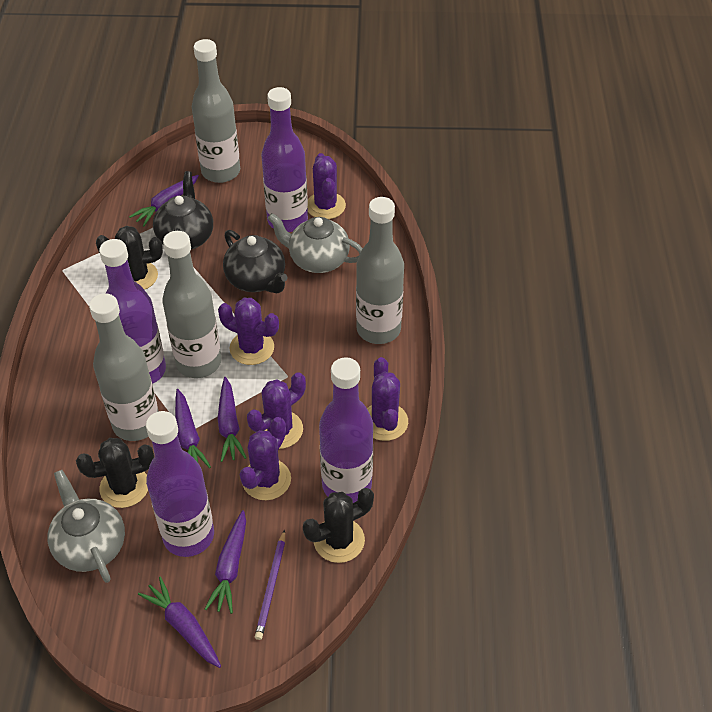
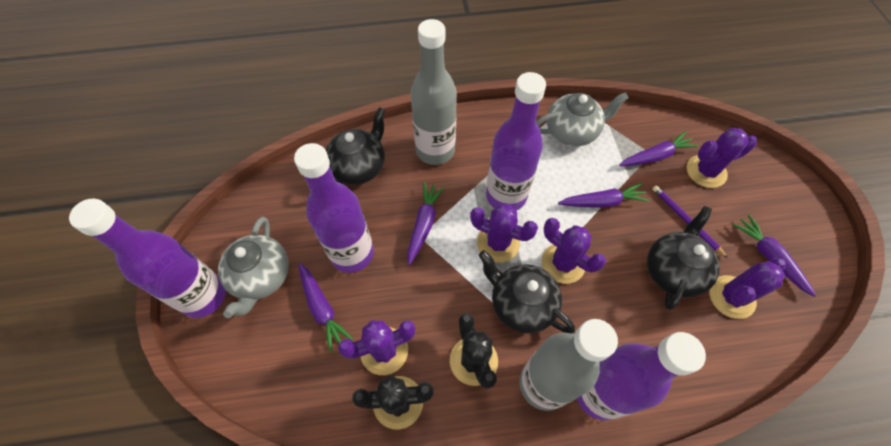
black cactus: [76,438,154,508] [96,226,163,290] [303,488,374,563] = 3 -> [352,376,433,430] [450,313,498,389] = 2
black teapot: [153,171,213,250] [223,230,288,293] = 2 -> [326,107,385,185] [479,250,575,334] [647,206,720,310] = 3
grey bottle: [89,293,159,441] [162,231,221,378] [192,39,240,183] [356,197,404,344] = 4 -> [410,19,457,165] [519,319,618,411] = 2

